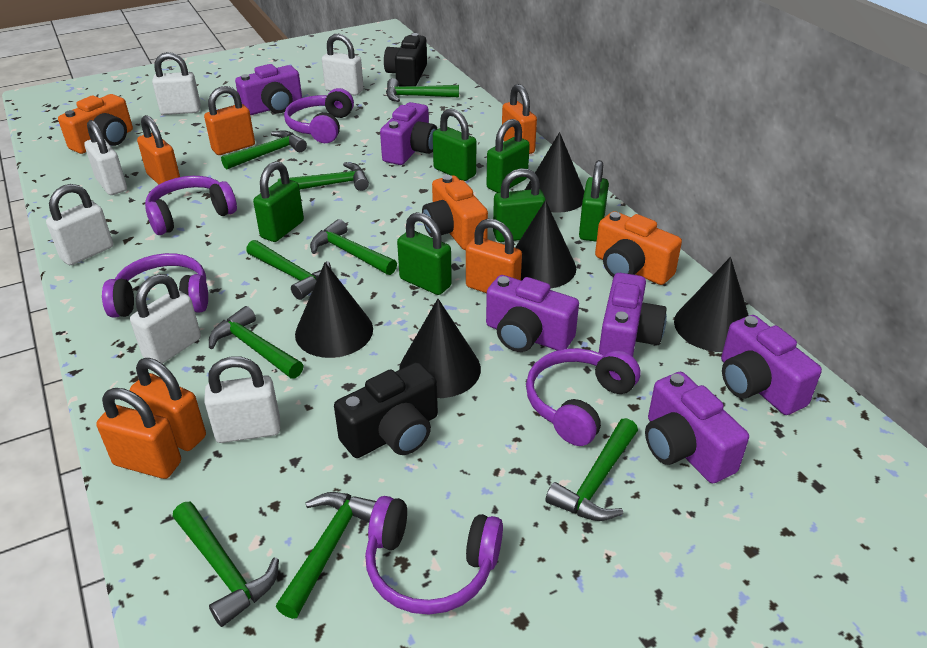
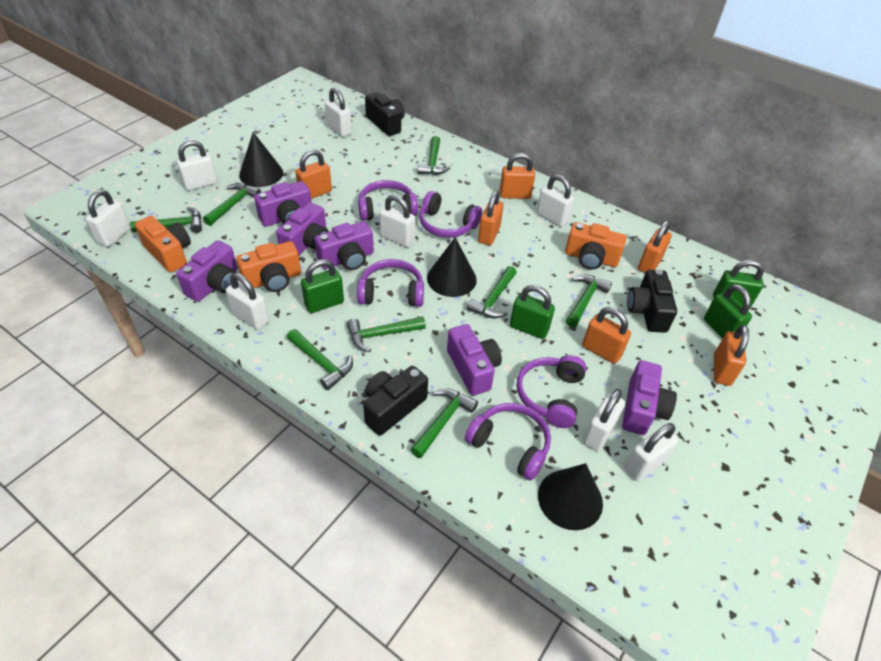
black camera: [334,362,438,458] [384,33,427,86] = 2 -> [363,366,428,436] [365,92,405,136] [627,269,677,333] = 3
black cone: [295,262,373,358] [399,299,481,398] [515,200,576,289] [525,132,584,213] [674,257,749,352] = 5 -> [239,132,283,187] [427,237,477,297] [538,463,603,530] = 3
green hammer: [172,502,279,627] [209,306,303,379] [221,130,307,170] [246,240,331,300] [276,492,376,619] [278,162,369,191] [310,219,397,275] [386,78,459,102] [546,418,638,521] = 9 -> [130,207,202,233] [203,183,261,226] [287,329,353,390] [347,316,426,352] [410,388,478,458] [418,136,450,175] [467,266,517,318] [566,274,612,327] = 8
green padlock: [253,161,304,242] [397,212,452,295] [433,108,476,181] [486,119,530,193] [493,168,546,242] [579,160,609,241] = 6 -> [301,259,344,313] [510,285,555,339] [704,284,752,339] [713,260,764,309] = 4
white padlock: [46,184,113,265] [85,120,127,195] [130,274,201,364] [152,52,201,115] [204,356,280,443] [322,34,364,96] = 6 -> [86,190,131,247] [176,140,217,191] [226,273,269,330] [325,88,352,137] [379,195,415,247] [537,174,574,227] [583,389,625,451] [624,423,678,481] = 8

